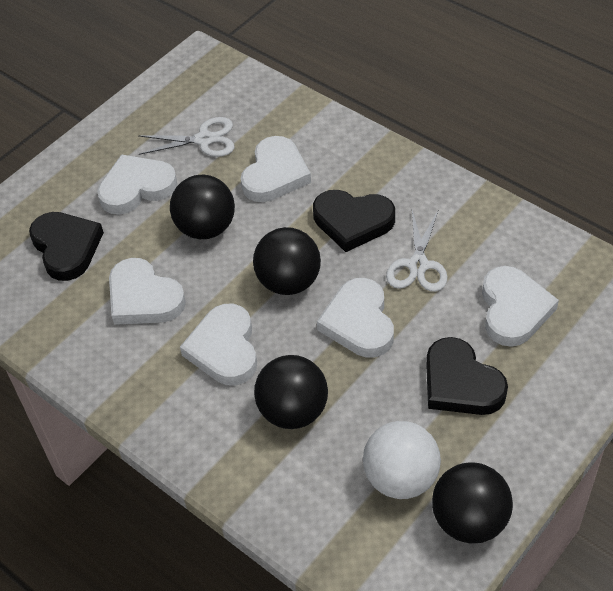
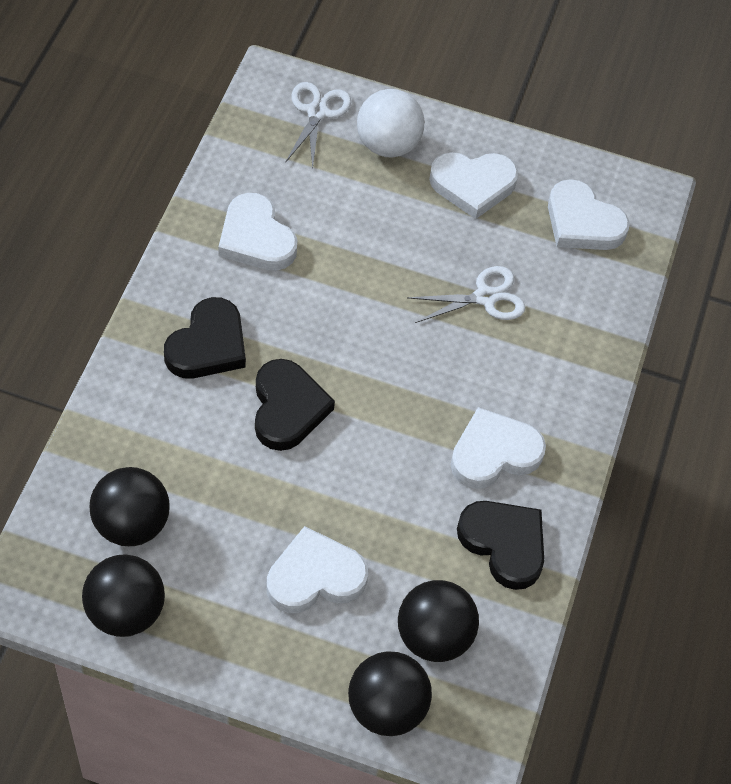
white heart: [97,154,178,215] [109,258,186,325] [180,304,257,385] [241,136,311,202] [317,278,394,358] [482,266,559,347] = 6 -> [218,193,298,271] [267,526,368,613] [429,152,518,219] [450,407,546,489] [548,179,630,250] = 5

